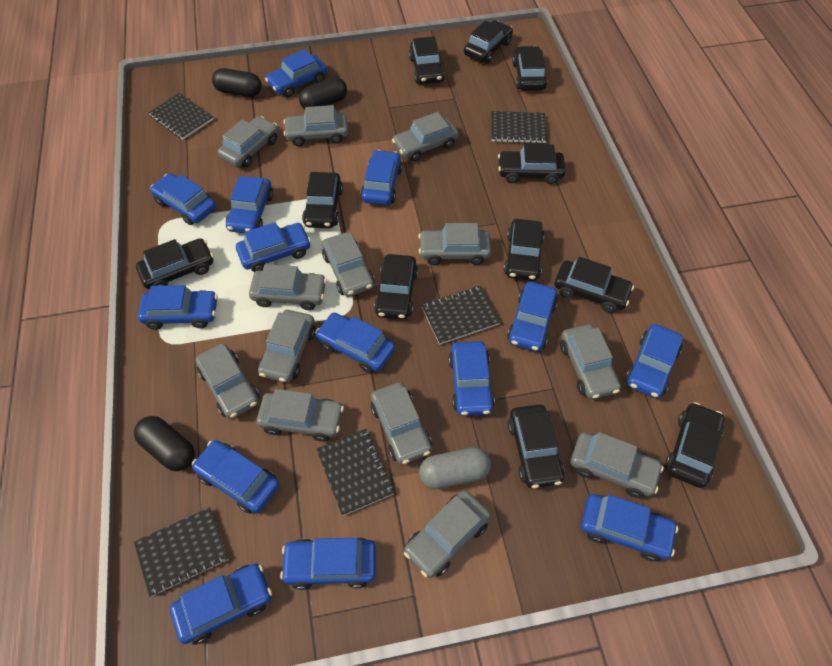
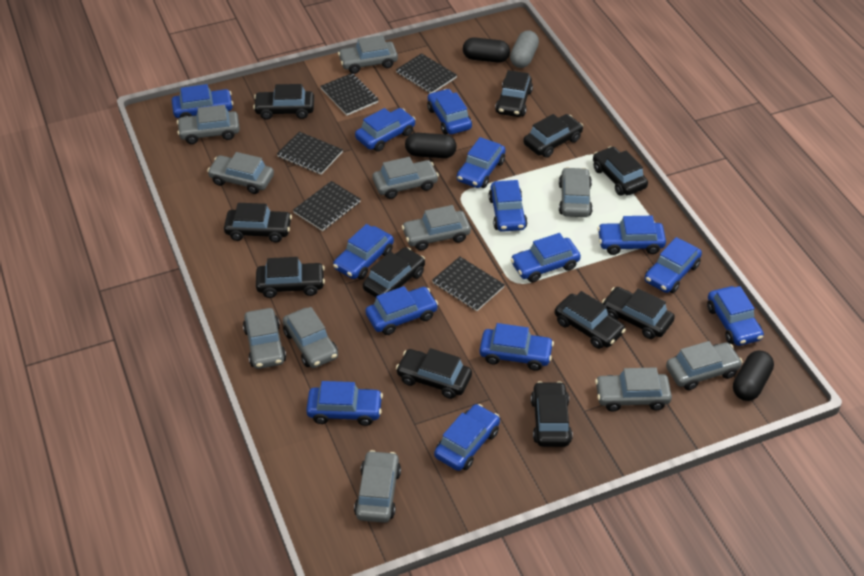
grey car: [195,343,260,419] [218,116,278,168] [249,264,327,310] [256,389,344,442] [258,310,316,383] [283,105,348,146] [322,232,374,297] [371,382,432,465] [392,112,459,161] [404,490,491,578] [418,223,491,265] [560,324,621,399] [571,432,664,498] = 13 -> [177,105,240,144] [207,152,274,194] [243,308,286,369] [283,307,338,368] [338,35,398,74] [354,450,401,523] [373,157,439,199] [402,205,471,251] [559,167,593,217] [595,367,672,412] [666,341,743,390] = 11

